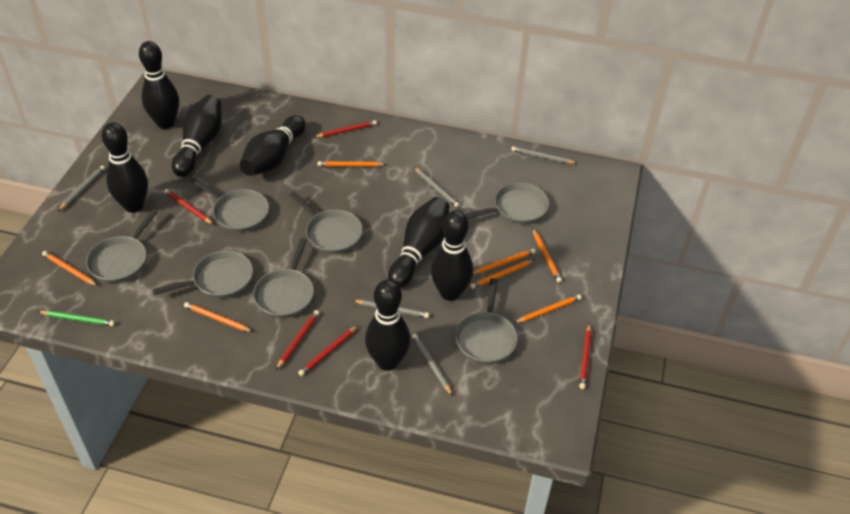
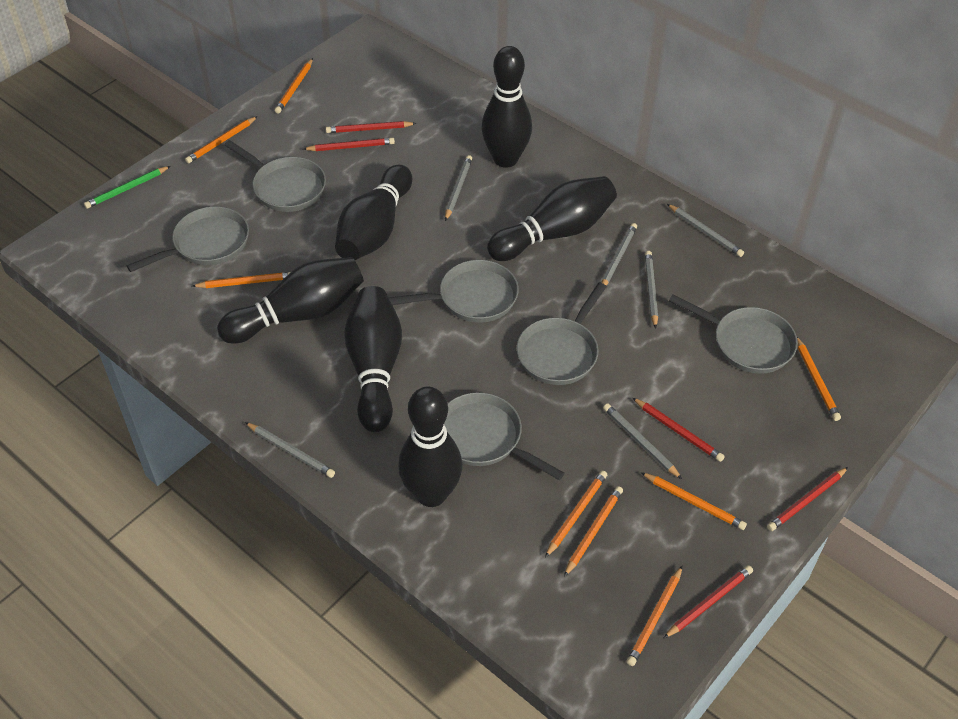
black bowling pin: [102,122,148,213] [139,41,179,129] [172,95,222,177] [240,115,306,176] [365,280,410,371] [388,197,449,288] [431,211,473,301] = 7 -> [217,257,364,344] [335,165,412,260] [344,286,402,432] [398,386,462,507] [482,46,532,168] [487,176,617,261] = 6
grey pan: [86,209,158,283] [153,251,253,298] [190,178,269,232] [253,238,314,318] [289,191,363,254] [455,278,517,364] [464,183,549,224] = 7 -> [127,206,249,272] [225,140,326,212] [389,260,519,323] [444,392,565,480] [517,282,607,385] [669,294,798,374] = 6
grey pencil: [58,166,105,211] [352,300,429,318] [412,334,453,396] [414,167,460,207] [511,146,577,164] = 5 -> [245,422,335,478] [445,155,472,221] [601,223,637,285] [603,403,682,479] [645,251,658,329] [667,204,744,257] = 6
orange pencil: [42,251,98,286] [184,302,253,332] [317,161,386,167] [470,260,534,289] [473,249,536,274] [514,295,582,323] [532,228,562,283] = 7 -> [185,116,258,163] [192,272,291,288] [275,58,313,113] [545,471,607,558] [564,486,623,577] [627,566,682,666] [641,472,747,530] [797,337,841,421] = 8

